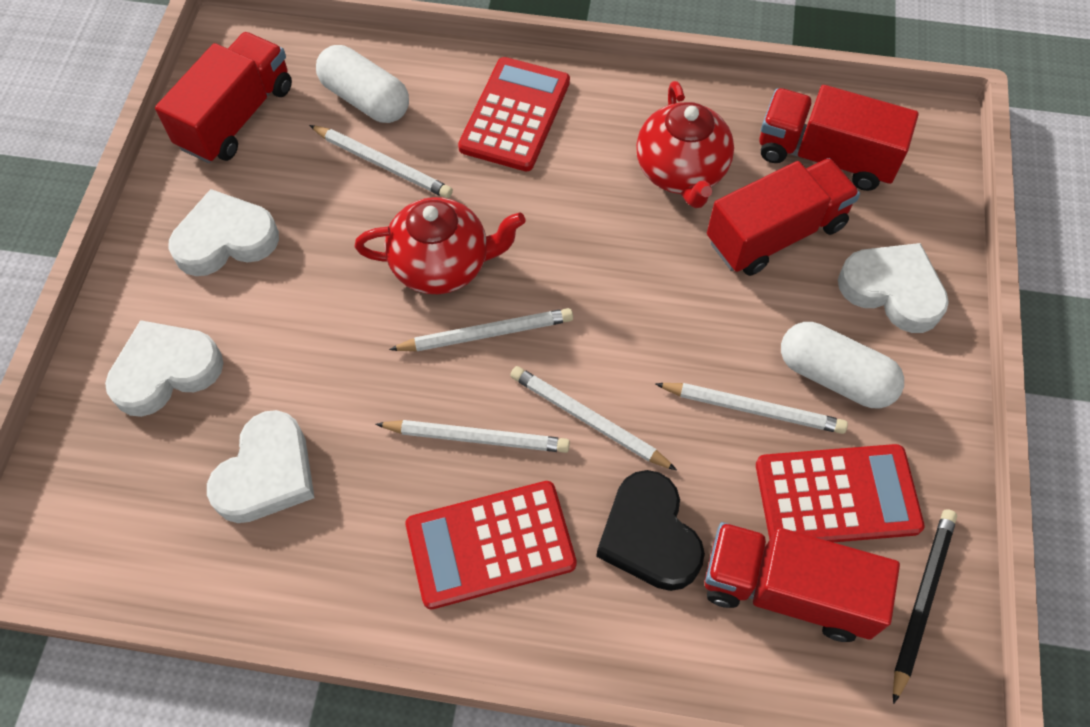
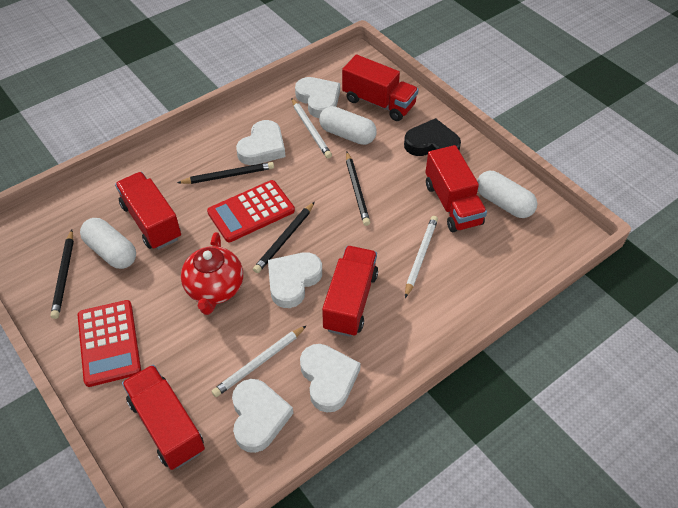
black pencil: [893,509,957,704] = 1 -> [50,230,74,319] [177,162,274,184] [253,202,315,273] [346,152,370,226] = 4
red calculator: [406,481,577,609] [458,57,570,171] [756,444,924,542] = 3 -> [78,300,141,387] [207,180,295,242] = 2
red teapot: [355,197,526,294] [636,81,734,208] = 2 -> [181,232,243,315] = 1
red truck: [155,32,292,163] [704,522,900,642] [707,158,860,276] [760,85,919,191] = 4 -> [115,172,181,250] [122,365,205,470] [322,246,378,337] [342,55,419,121] [425,145,487,232] = 5
white capsule: [316,45,409,123] [781,322,904,408] = 2 -> [80,218,136,269] [319,106,377,145] [477,171,537,218] = 3
white heart: [105,320,224,417] [168,189,279,276] [207,410,315,523] [838,243,949,333] = 4 -> [232,379,293,453] [236,120,286,165] [268,252,322,308] [295,77,340,118] [300,344,361,413] = 5
white pencil: [309,125,453,199] [375,420,570,453] [389,308,573,351] [510,366,677,470] [655,383,848,434] = 5 -> [211,325,307,397] [291,98,332,158] [405,216,438,298] = 3

